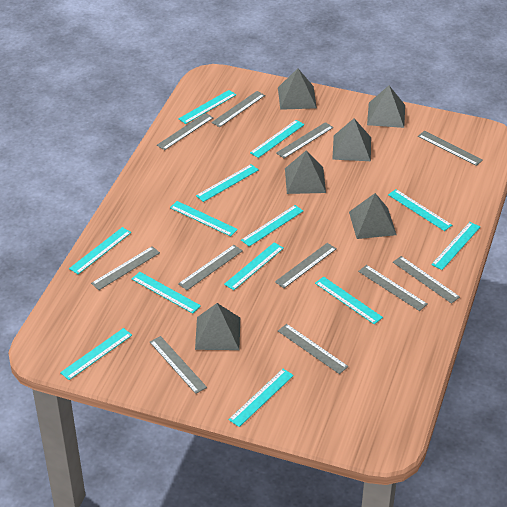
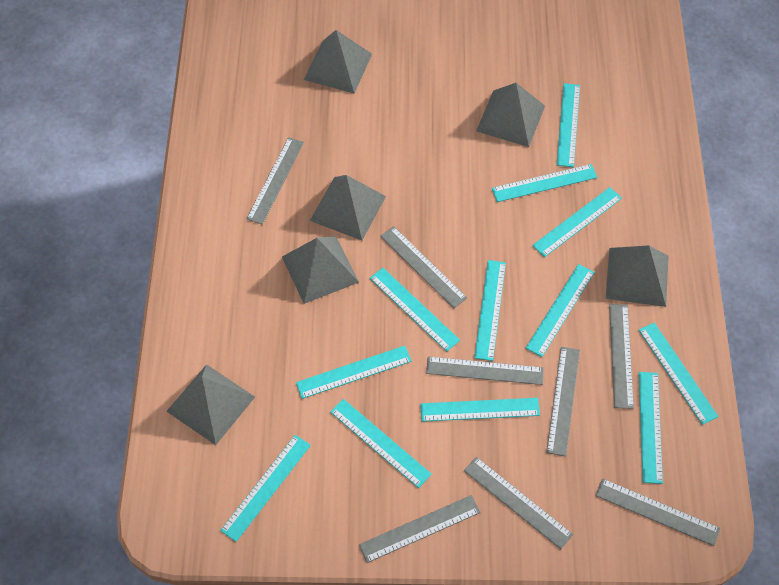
grey ruler: [91,246,160,290] [150,336,207,394] [157,113,213,150] [178,245,243,290] [211,91,265,127] [275,243,337,288] [276,122,333,158] [278,324,348,374] [358,265,428,311] [393,256,460,304] [418,131,483,166] = 11 -> [247,137,304,225] [359,495,480,563] [380,226,467,308] [426,356,544,385] [464,457,573,549] [546,347,580,456] [596,478,720,546] [609,304,634,409] = 8
turquoise ruler: [60,328,132,380] [69,227,131,274] [132,272,201,314] [170,201,238,236] [178,90,236,124] [196,164,259,202] [224,242,284,290] [228,369,294,427] [241,205,303,247] [250,120,304,158] [315,277,383,324] [388,189,452,231] [431,222,480,270] = 13 -> [220,435,311,542] [296,346,412,399] [330,399,432,488] [370,268,460,352] [420,398,540,422] [474,260,506,361] [492,164,598,202] [526,264,595,357] [532,187,622,257] [557,83,580,167] [639,323,719,425] [639,372,663,484] = 12

